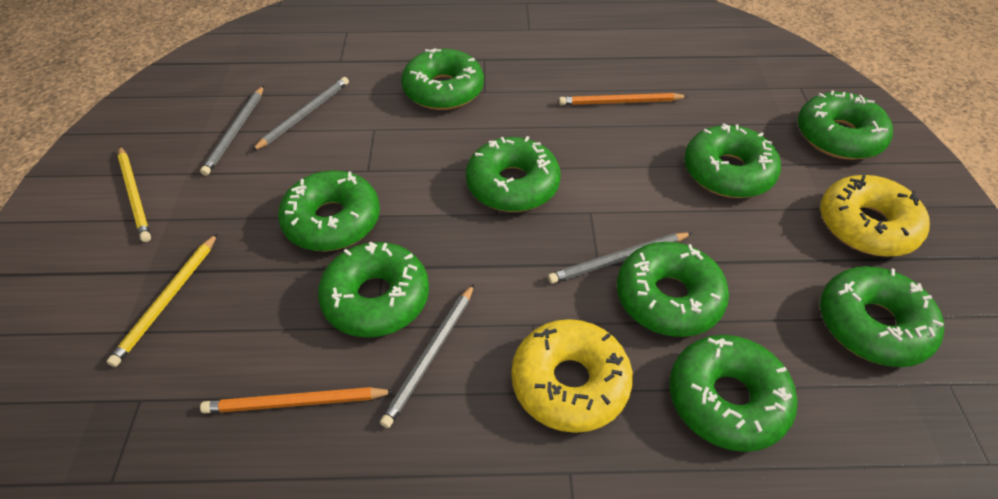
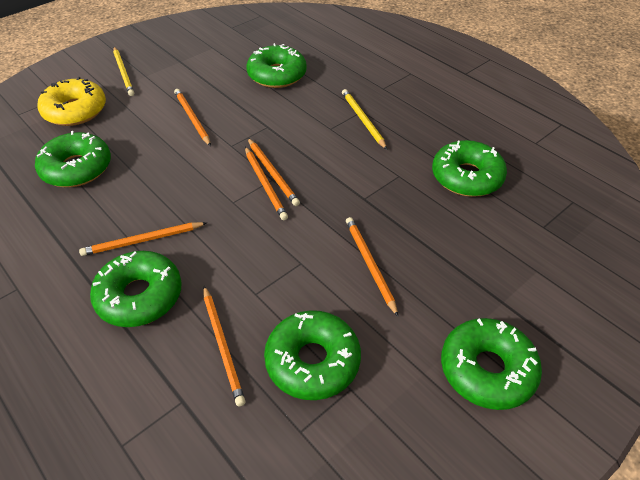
green donut: [278,170,380,251] [318,241,429,338] [401,48,484,110] [466,136,561,212] [617,242,729,337] [669,335,797,452] [684,123,781,198] [798,90,893,160] [820,266,944,367] = 9 -> [35,131,111,187] [90,251,182,327] [246,43,307,88] [264,310,361,400] [432,140,507,197] [441,318,542,410] = 6
grey pencil: [200,86,264,176] [252,77,349,151] [380,284,474,428] [548,232,692,284] = 4 -> none = 0
orange pencil: [200,387,395,414] [559,93,689,105] = 2 -> [79,222,207,256] [174,89,211,146] [203,286,245,406] [245,147,288,220] [248,138,300,206] [346,217,398,316] = 6
yellow donut: [511,319,633,433] [820,175,930,257] = 2 -> [37,77,106,126] = 1

